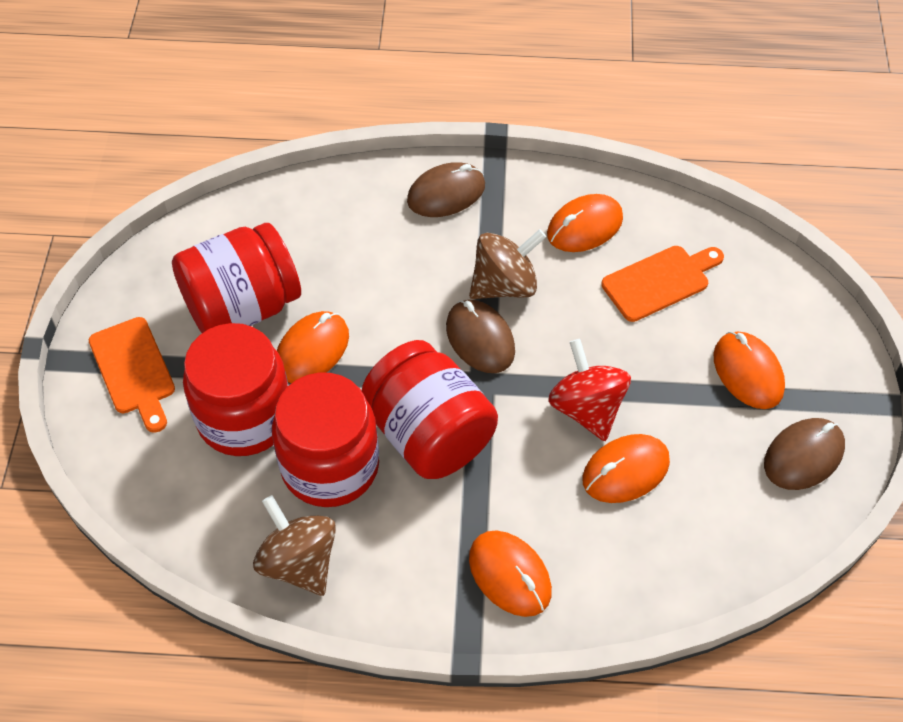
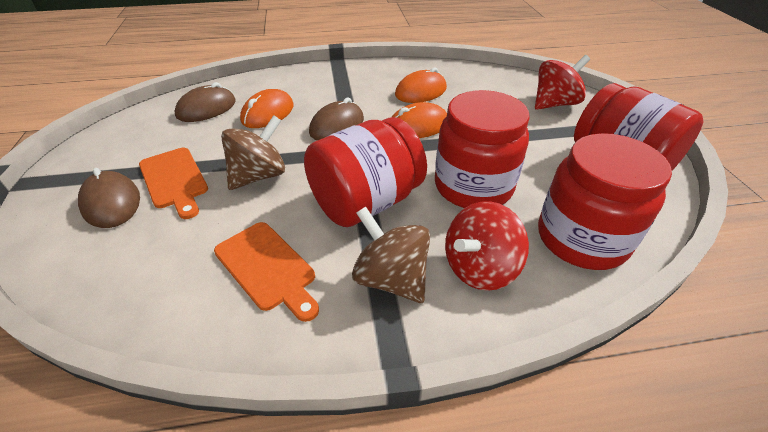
orange mouse: [277,311,349,383] [469,530,552,617] [547,194,623,252] [582,434,670,503] [713,332,785,409] = 5 -> [240,89,293,128] [392,102,447,138] [395,68,447,103] = 3
red spinning top: [548,339,631,441] = 1 -> [445,201,529,291] [535,55,590,110] = 2

